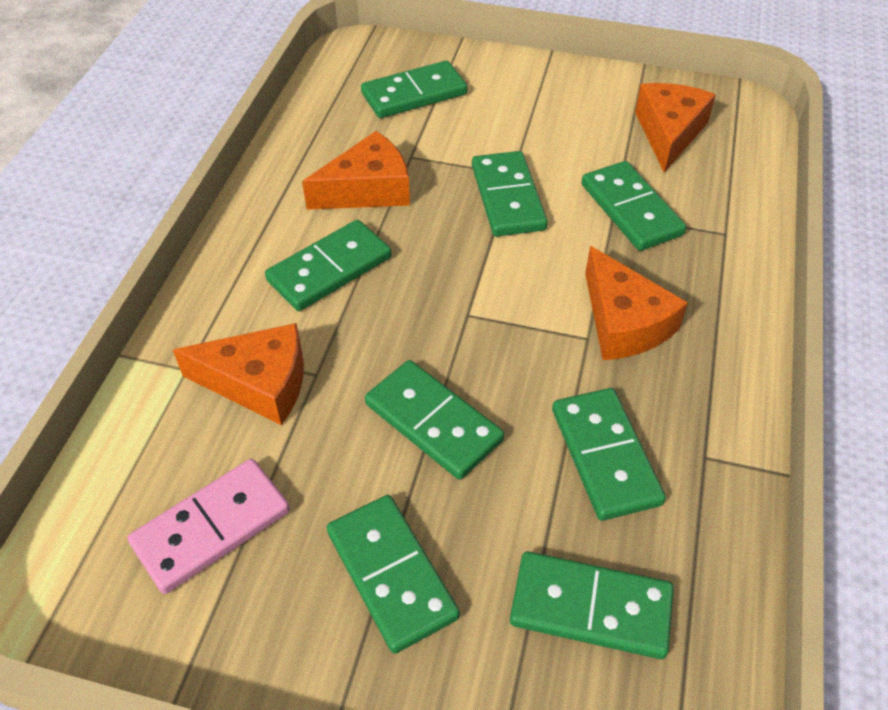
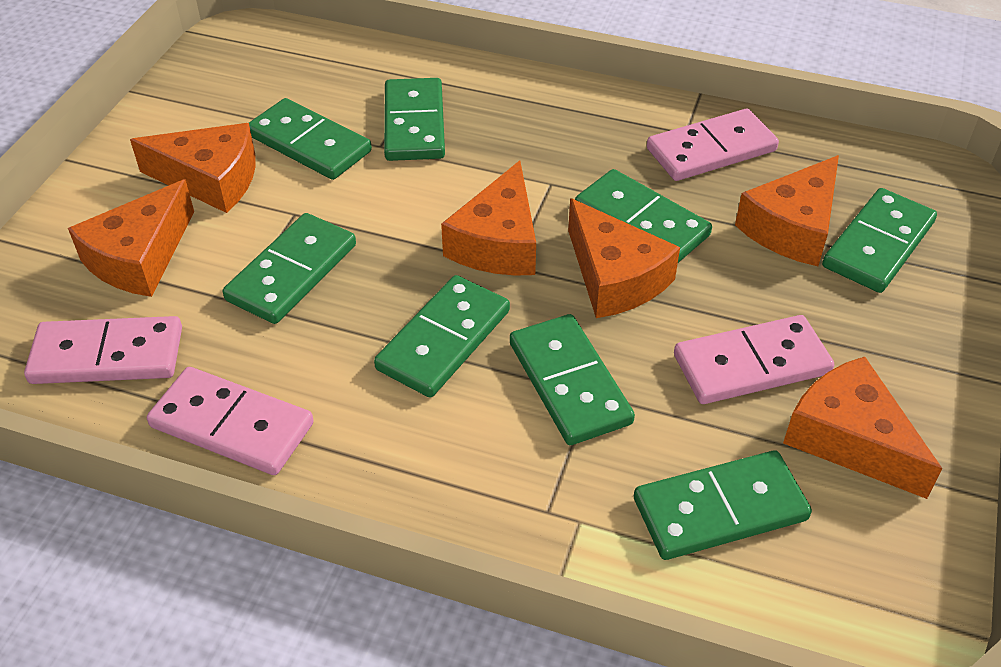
orange cheese: [173,323,304,426] [302,131,410,210] [585,246,688,360] [635,83,716,173] = 4 -> [68,179,194,297] [130,123,256,213] [441,160,536,276] [568,198,680,318] [735,155,839,266] [783,357,943,499] = 6
pink domino: [127,459,290,594] = 1 -> [24,316,182,384] [147,367,314,475] [647,109,779,181] [674,315,834,404] = 4

